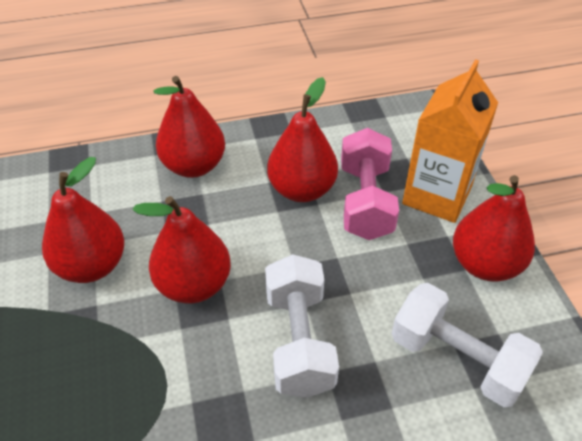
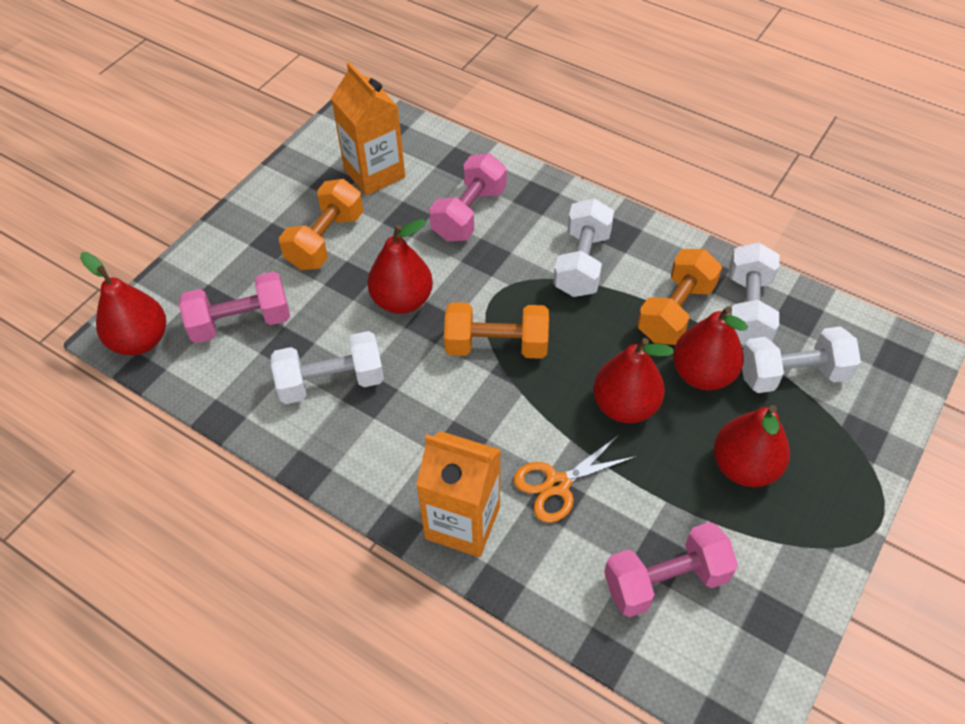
orange carton: [402,59,498,223] = 1 -> [331,62,405,196] [416,431,501,557] = 2
orange dumbbell: none = 0 -> [279,179,364,270] [444,302,549,359] [637,249,722,345] = 3
orange scissors: none = 0 -> [514,435,636,523] = 1
pink dumbbell: [341,128,399,240] = 1 -> [179,272,290,343] [429,153,507,241] [604,522,738,617] = 3
white dumbbell: [265,254,339,398] [391,283,543,407] = 2 -> [271,331,384,404] [554,198,614,297] [729,242,780,345] [742,326,861,393] = 4

